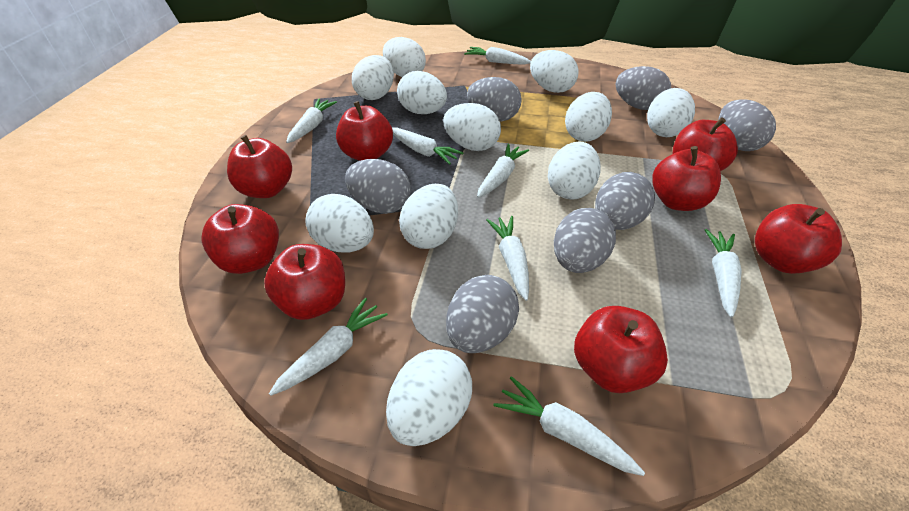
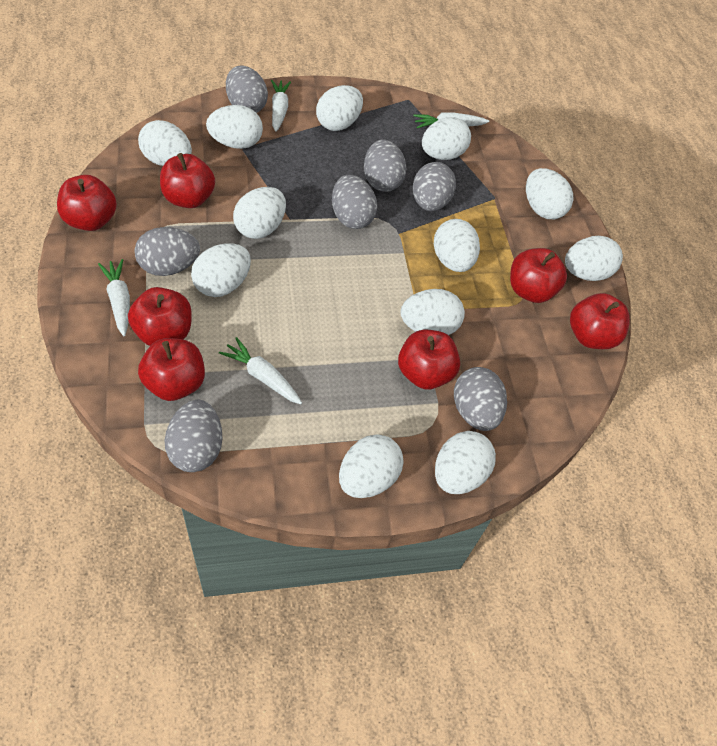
red apple: [201,204,279,274] [227,135,292,198] [264,244,345,320] [336,101,393,161] [574,306,668,393] [652,146,721,211] [673,117,738,171] [755,204,842,274] = 8 -> [57,175,117,231] [128,287,192,346] [138,338,205,401] [160,153,215,208] [398,330,460,389] [510,248,567,303] [570,293,630,349] = 7
white carrot: [269,298,388,396] [286,99,337,143] [392,127,463,165] [464,47,531,65] [477,144,529,198] [486,216,529,301] [494,376,645,476] [705,229,742,318] = 8 -> [98,259,130,336] [219,337,302,404] [271,80,291,132] [413,112,489,128] = 4
white egg: [305,194,374,252] [352,55,394,100] [383,37,426,77] [386,349,472,446] [397,71,447,114] [399,184,458,249] [443,103,501,151] [530,50,579,93] [548,142,601,200] [565,92,612,142] [647,88,695,137] = 11 -> [138,120,192,166] [191,243,251,297] [206,105,263,149] [233,187,286,239] [316,85,363,131] [339,434,403,498] [401,289,465,335] [422,117,471,160] [434,219,480,272] [435,431,496,494] [526,168,574,219] [565,236,623,281] = 12

